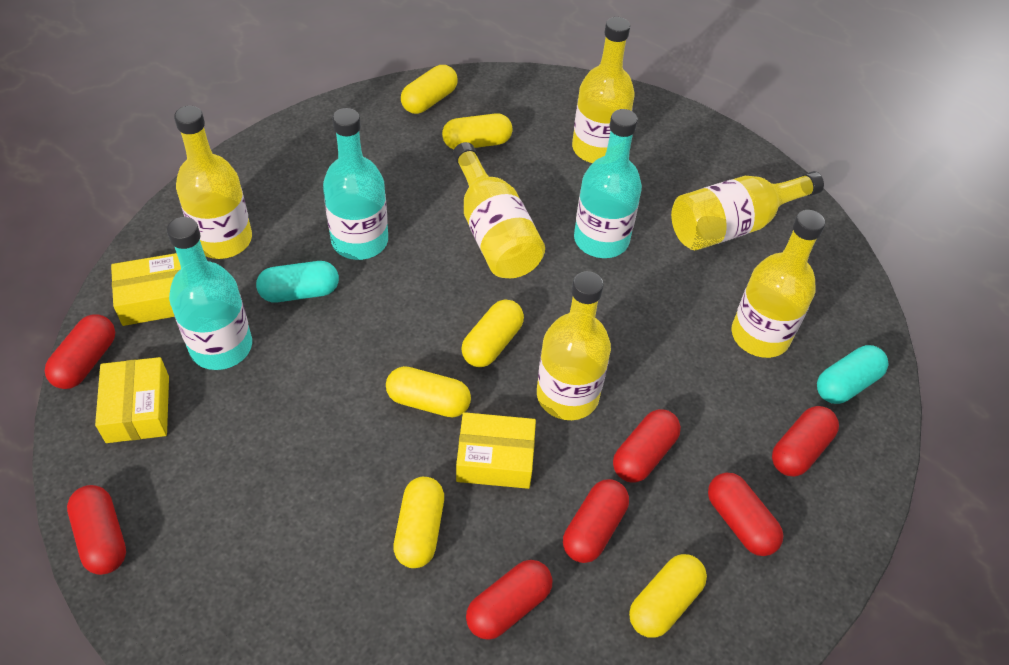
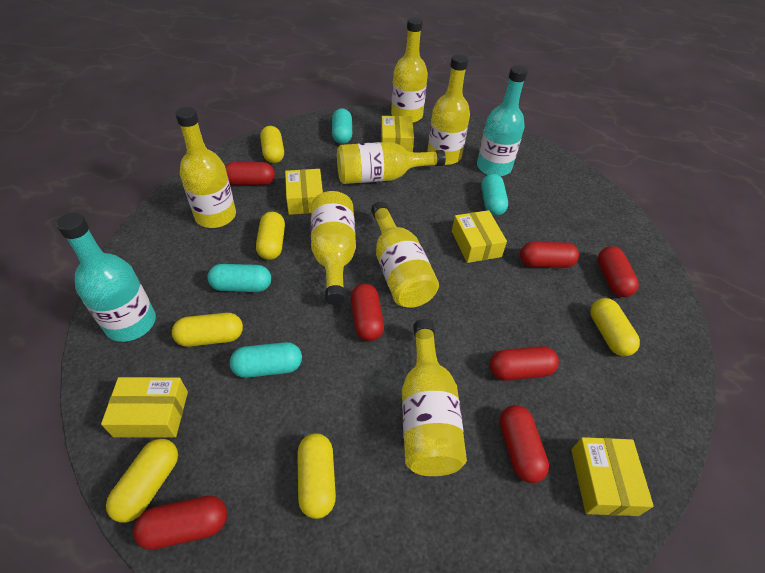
turquoise bottle: [167,217,252,370] [323,108,388,260] [574,109,642,258] = 3 -> [56,212,156,342] [477,65,528,177] = 2
turquoise capsule: [256,261,339,302] [817,345,888,404] = 2 -> [207,264,271,292] [230,342,302,378] [332,108,352,144] [481,174,508,216] = 4
yellow bottle: [174,106,252,259] [453,142,545,278] [537,271,611,420] [572,17,635,163] [671,171,824,251] [731,210,825,358] = 6 -> [175,107,236,228] [311,191,356,305] [337,142,446,184] [371,201,439,308] [391,17,428,123] [402,319,467,476] [427,54,470,165] = 7
yellow box: [95,357,169,443] [111,253,181,326] [456,412,536,489] = 3 -> [101,377,188,437] [285,169,323,215] [381,116,414,152] [452,210,507,263] [571,437,654,516] = 5

